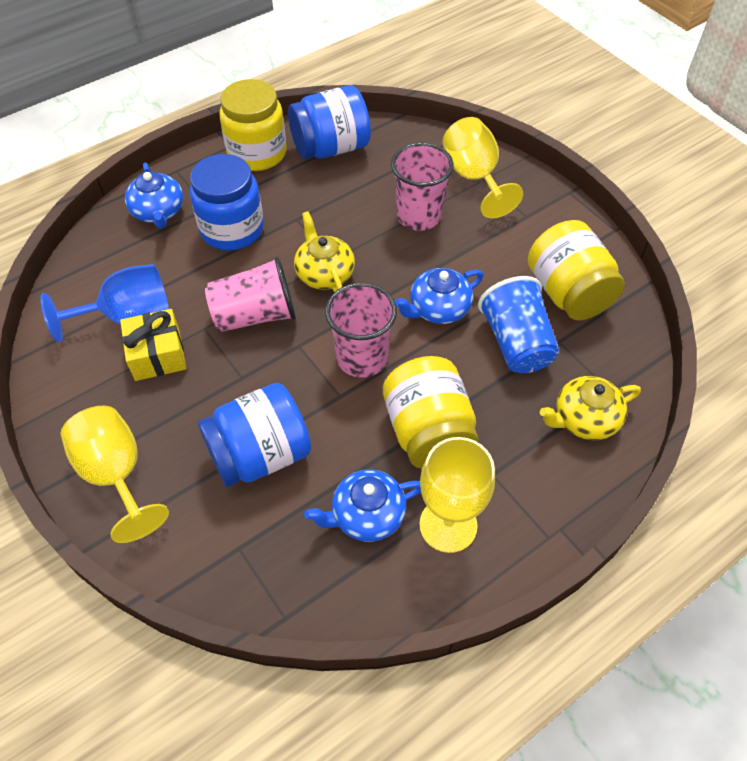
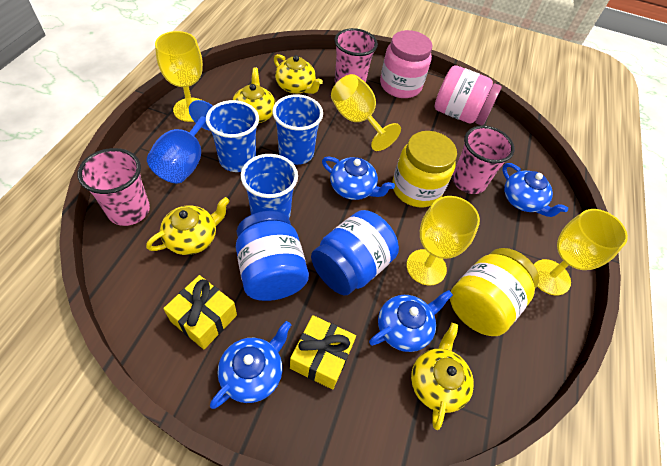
blue cup: [478,276,559,373] = 1 -> [206,100,259,172] [241,154,298,218] [272,94,323,165] = 3
blue jar: [190,154,264,251] [198,383,311,487] [288,85,371,159] = 3 -> [236,211,309,301] [311,210,399,295] = 2
blue teapot: [125,162,183,229] [304,469,421,542] [394,268,484,324] = 3 -> [210,321,291,409] [322,157,395,200] [369,290,453,352] [502,163,568,217] = 4
pink jar: none = 0 -> [380,30,432,98] [434,65,502,126] = 2
yellow gift: [120,309,186,381] = 1 -> [163,275,237,349] [290,315,356,390] = 2
yellow goblet: [60,406,169,543] [419,437,495,553] [443,117,523,219] = 3 -> [155,31,203,122] [331,74,401,151] [407,196,480,286] [534,209,628,296] = 4
yellow jar: [220,79,287,171] [383,356,479,469] [528,220,625,321] = 3 -> [392,131,457,207] [450,248,539,336] = 2
yellow teapot: [294,211,355,292] [540,376,641,440] = 2 -> [146,197,230,255] [233,67,275,123] [274,54,323,94] [411,323,474,430] = 4

